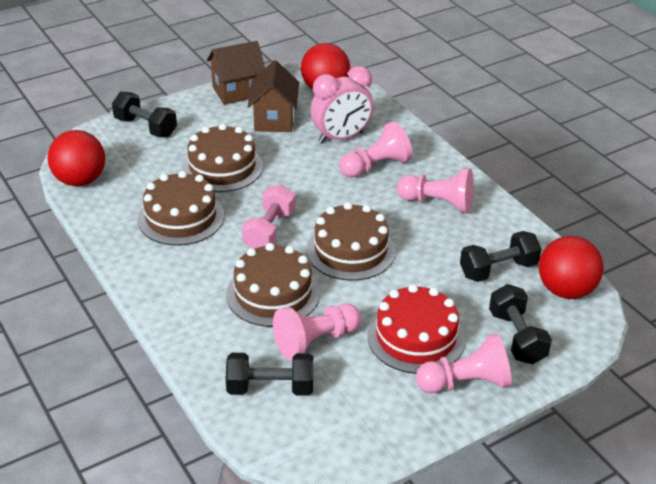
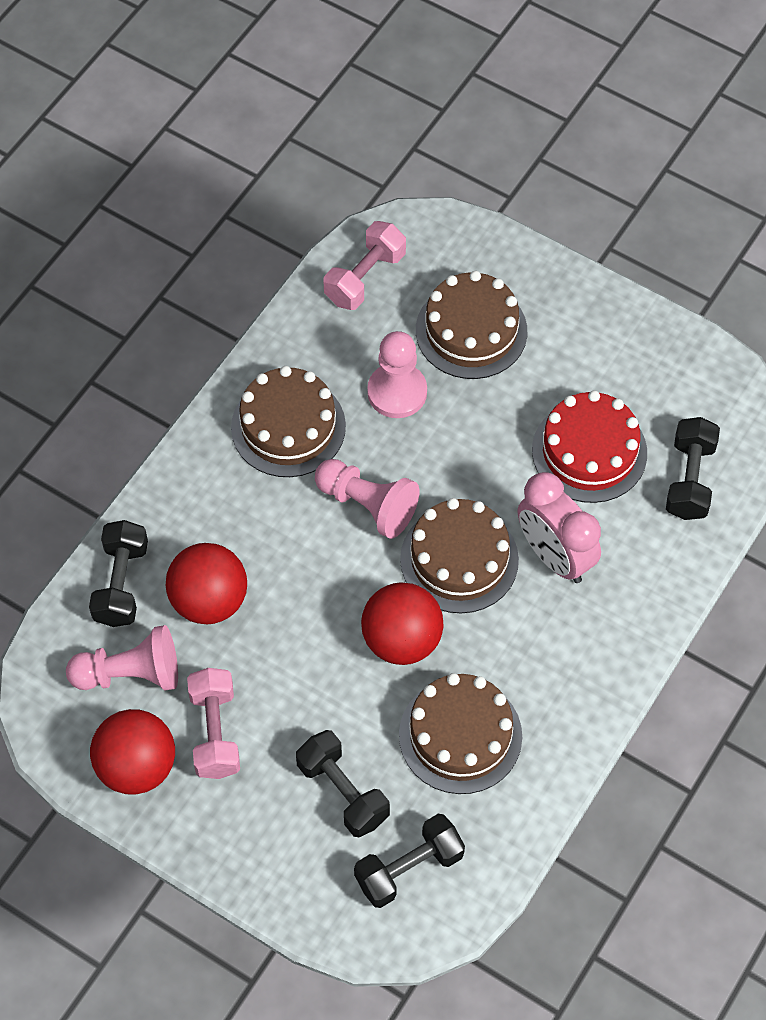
brown house: [207,41,265,105] [248,60,299,132] = 2 -> none = 0
pink dumbbell: [242,184,295,249] = 1 -> [187,668,240,779] [324,221,406,310] = 2
pink pawn: [273,304,361,360] [339,121,413,178] [397,168,474,213] [416,333,512,393] = 4 -> [66,625,178,690] [315,459,419,539] [367,331,427,418] = 3

